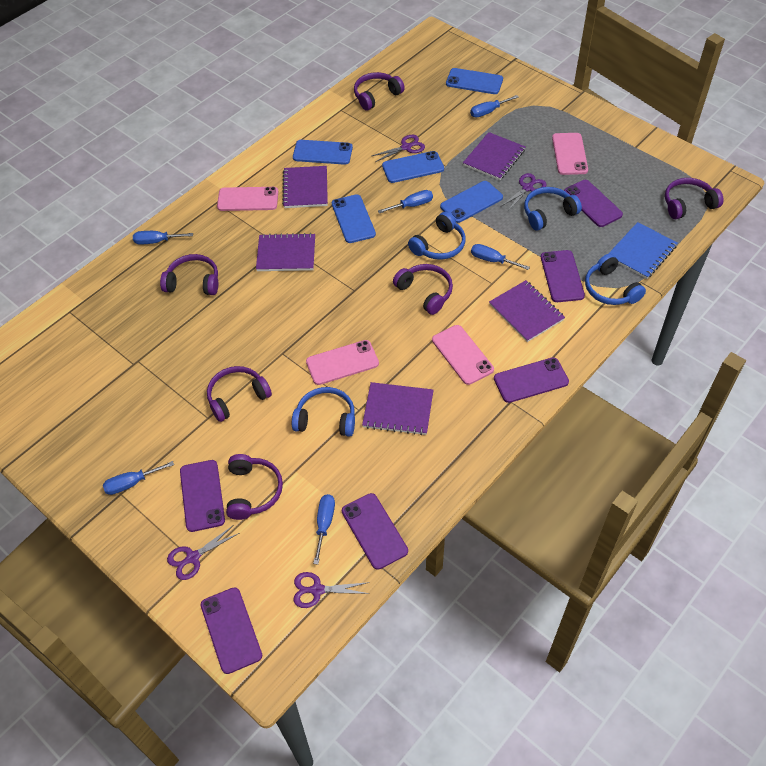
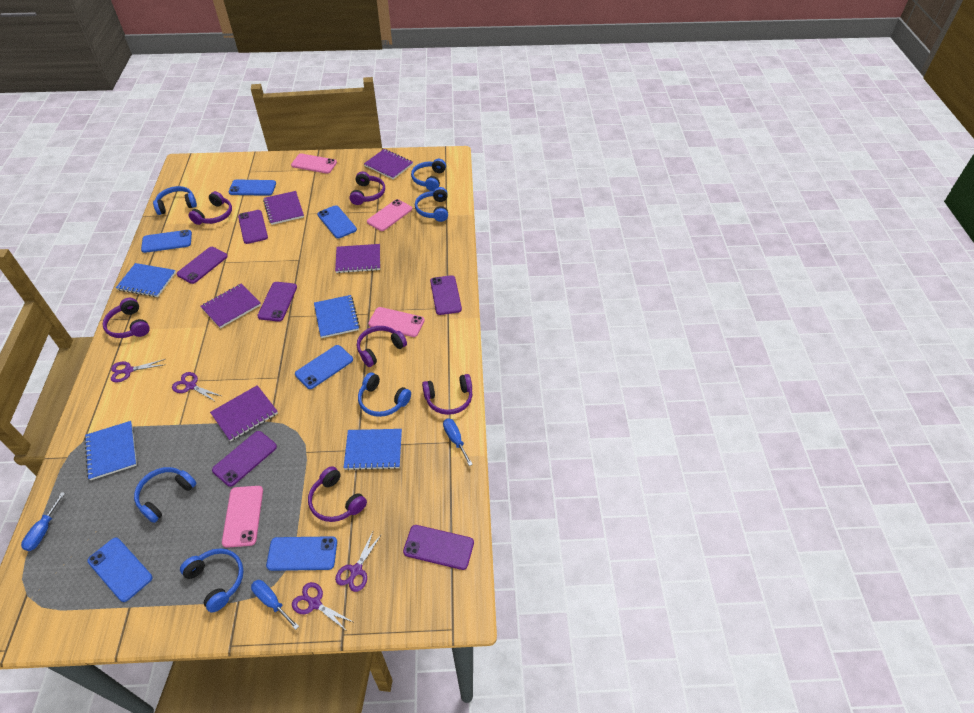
blue headphones: [292,387,355,437] [408,212,466,260] [524,187,582,231] [585,254,646,305] = 4 -> [134,467,197,523] [153,186,197,215] [180,548,244,613] [358,372,411,417] [411,159,446,191] [415,187,448,222] = 6
blue notebook: [608,222,677,279] = 1 -> [84,421,137,480] [116,263,176,297] [314,295,360,338] [343,429,402,470] = 4
blue phone: [293,140,353,165] [332,194,376,243] [382,151,444,183] [440,181,503,223] [446,68,503,94] = 5 -> [87,538,152,602] [141,230,192,253] [229,179,276,196] [266,536,337,571] [295,345,353,389] [317,205,357,239] = 6
blue screwdriver: [103,461,174,495] [133,231,193,245] [313,494,335,564] [378,190,433,214] [470,95,518,118] [471,244,530,270] = 6 -> [21,492,65,551] [251,580,299,630] [443,419,473,466] = 3

